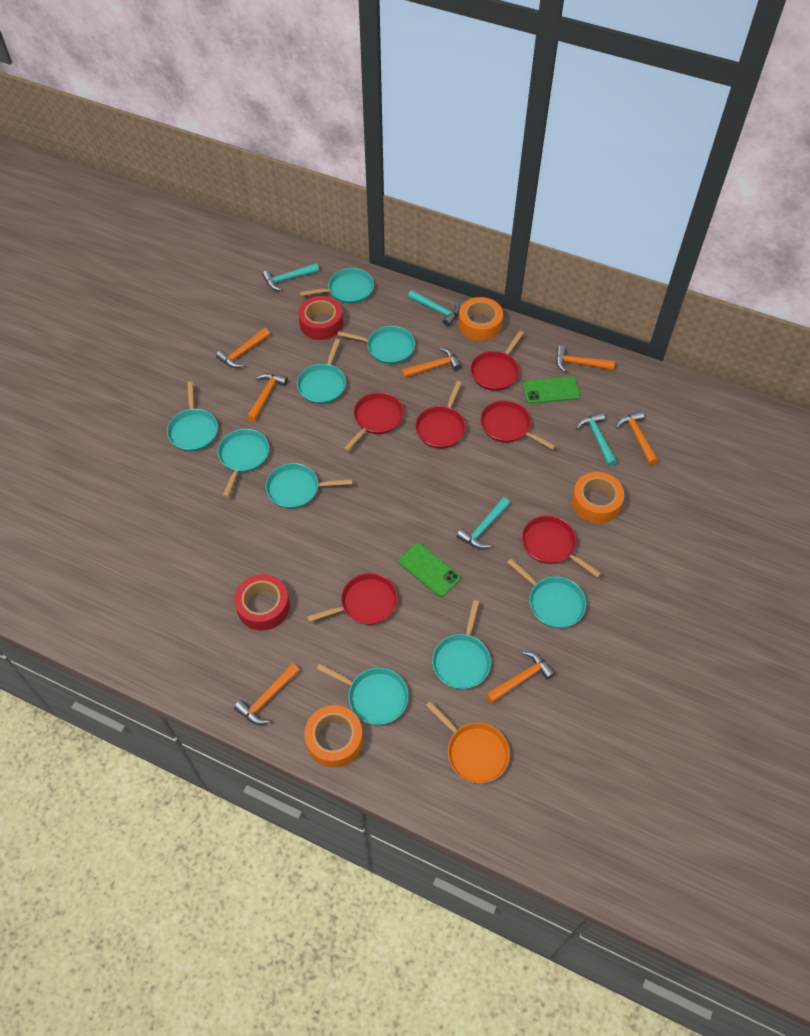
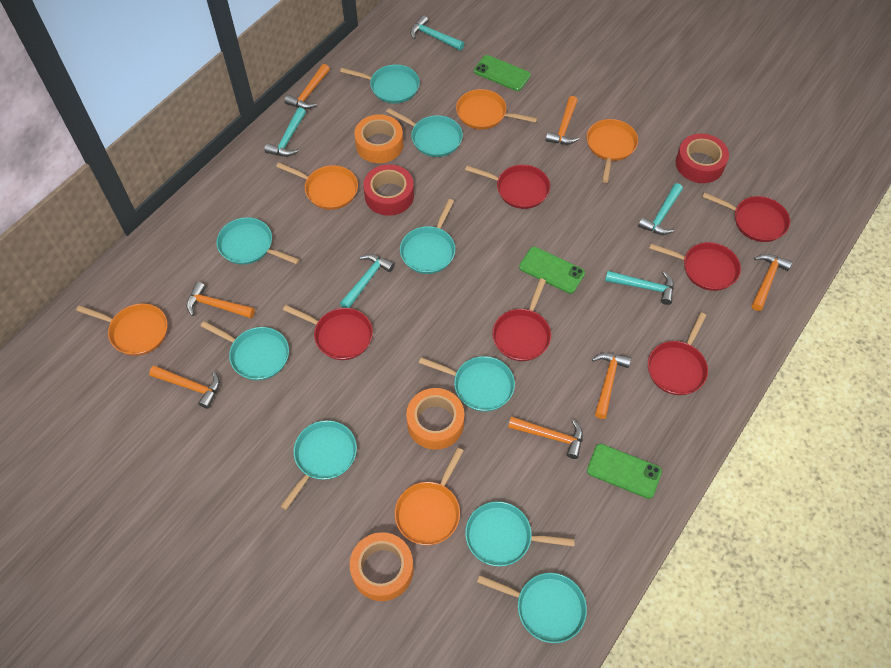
green phone: [399,543,460,597] [523,376,580,404] = 2 -> [474,55,531,91] [519,247,585,294] [587,444,662,499] = 3
orange pan: [426,701,510,783] = 1 -> [76,303,168,356] [276,163,358,210] [395,448,463,545] [456,89,538,130] [587,119,638,183] = 5
turquoise hammer: [263,263,319,291] [408,290,460,326] [456,497,510,549] [576,412,617,466] = 4 -> [264,107,306,157] [340,254,395,308] [410,15,465,51] [605,271,674,305] [638,183,683,235] = 5

